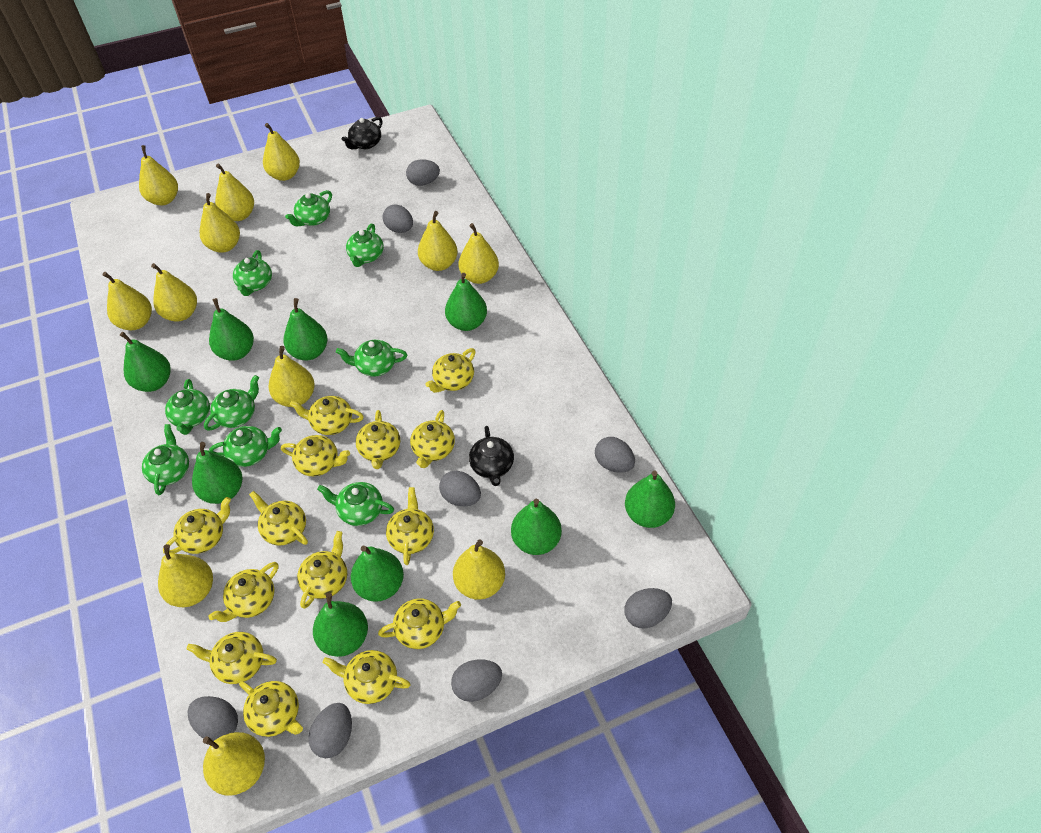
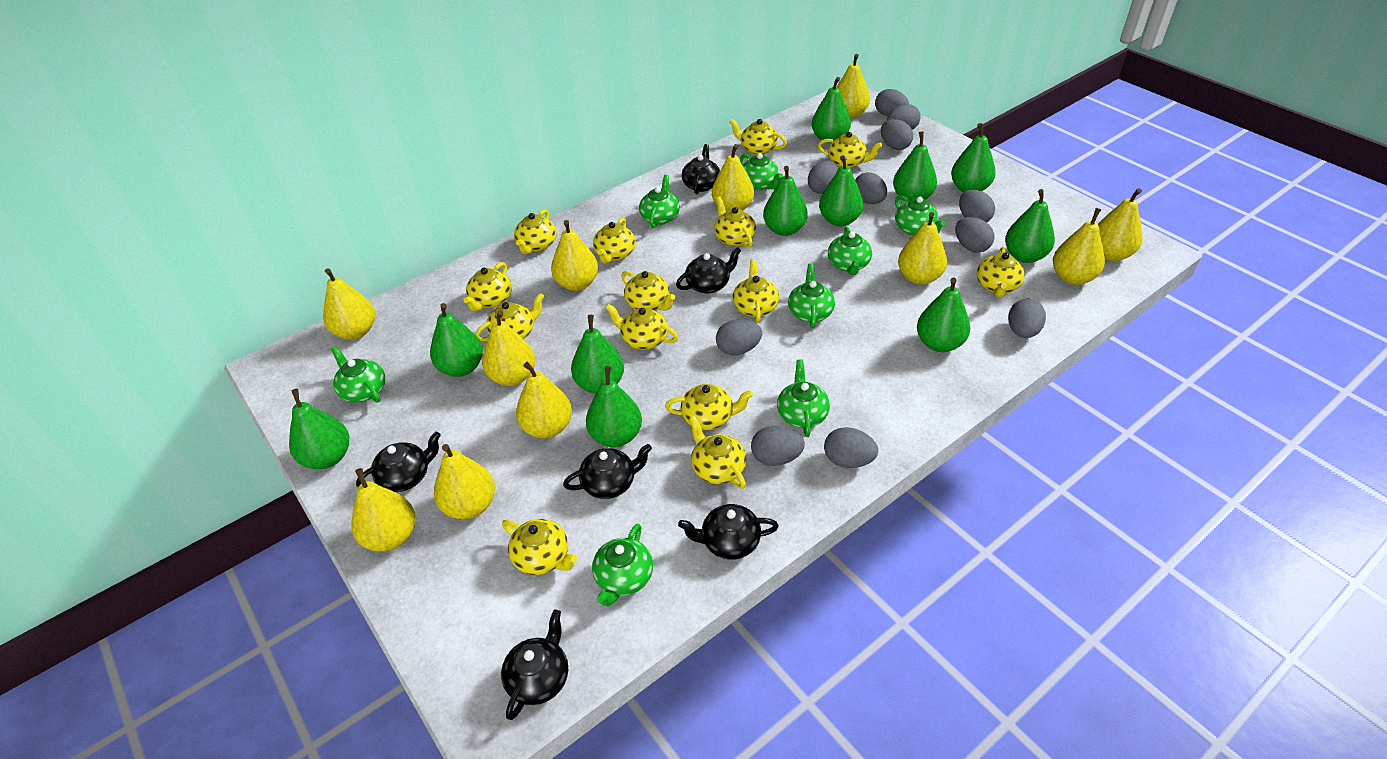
black teapot: [342,117,383,149] [469,426,514,486] = 2 -> [356,432,441,492] [501,610,568,720] [563,444,652,499] [676,247,741,293] [678,504,779,560] [682,144,720,194] = 6
green pear: [120,332,171,392] [192,442,242,504] [209,298,254,361] [283,298,328,360] [313,593,368,657] [351,546,404,602] [445,273,487,331] [511,499,562,555] [625,471,675,528] = 9 -> [289,389,349,469] [430,303,483,377] [571,315,624,394] [586,366,642,447] [763,166,808,236] [812,77,851,143] [819,155,863,226] [893,131,937,202] [917,278,970,352] [951,123,996,192] [1005,189,1055,263] = 11
green teapot: [142,424,189,495] [165,379,210,435] [204,375,259,431] [209,426,282,467] [233,250,272,296] [285,190,332,226] [317,482,394,526] [336,340,407,377] [346,224,384,267] = 9 -> [331,346,385,403] [592,523,653,606] [639,175,680,228] [740,153,783,190] [777,359,830,437] [788,263,835,328] [828,227,872,275] [895,195,945,235] = 8
grey egg: [188,696,238,741] [308,703,352,758] [382,204,413,233] [406,159,440,186] [439,471,481,506] [451,659,502,702] [595,437,635,473] [624,588,672,629] = 8 -> [716,319,762,355] [751,426,805,466] [808,161,838,194] [824,427,878,468] [855,172,887,204] [875,89,909,116] [881,119,913,150] [887,104,921,130] [955,217,994,253] [959,189,995,223] [1008,299,1046,338] = 11
yellow pear: [103,272,152,330] [139,145,178,205] [151,263,197,322] [158,544,213,607] [200,193,240,253] [203,732,265,796] [215,163,254,221] [263,123,300,181] [269,346,315,407] [418,211,458,271] [453,539,505,600] [458,223,499,284] = 12 -> [323,268,375,340] [351,468,416,552] [434,444,495,519] [482,310,535,386] [516,362,572,438] [551,220,598,291] [712,144,754,212] [836,54,870,119] [898,212,947,285] [1053,208,1105,285] [1098,188,1142,261] = 11

